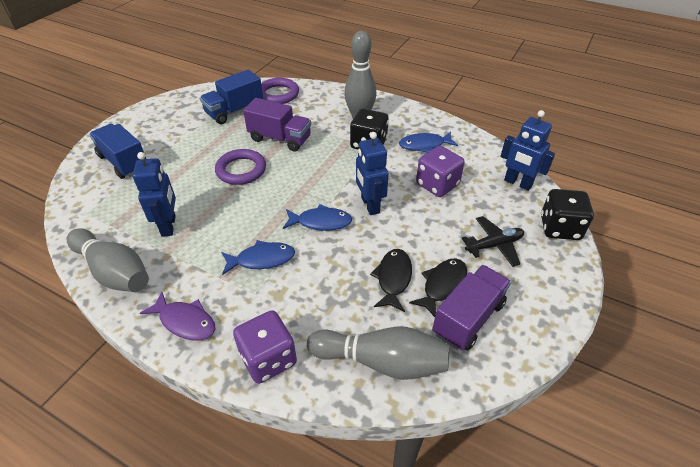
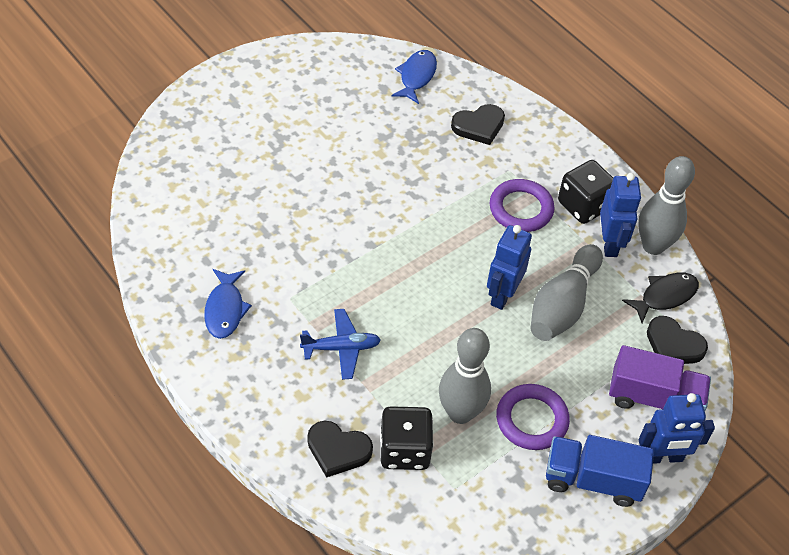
black fish: [370,249,412,312] [409,258,467,317] = 2 -> [622,273,699,323] = 1
black heart: none = 0 -> [307,421,373,478] [451,104,505,145] [647,316,708,364] = 3
black plane: [462,216,524,267] = 1 -> none = 0
blue fish: [221,240,295,275] [283,204,352,231] [399,132,458,153] = 3 -> [204,269,252,339] [392,50,437,104] = 2
blue plane: none = 0 -> [300,309,381,380] = 1
blue truck: [89,124,146,179] [200,70,263,124] = 2 -> [546,435,654,507] = 1
purple dice: [233,310,297,384] [416,146,465,197] = 2 -> none = 0
purple fish: [140,291,216,341] = 1 -> none = 0
purple truck: [243,98,311,152] [432,265,511,350] = 2 -> [609,345,711,411] = 1

